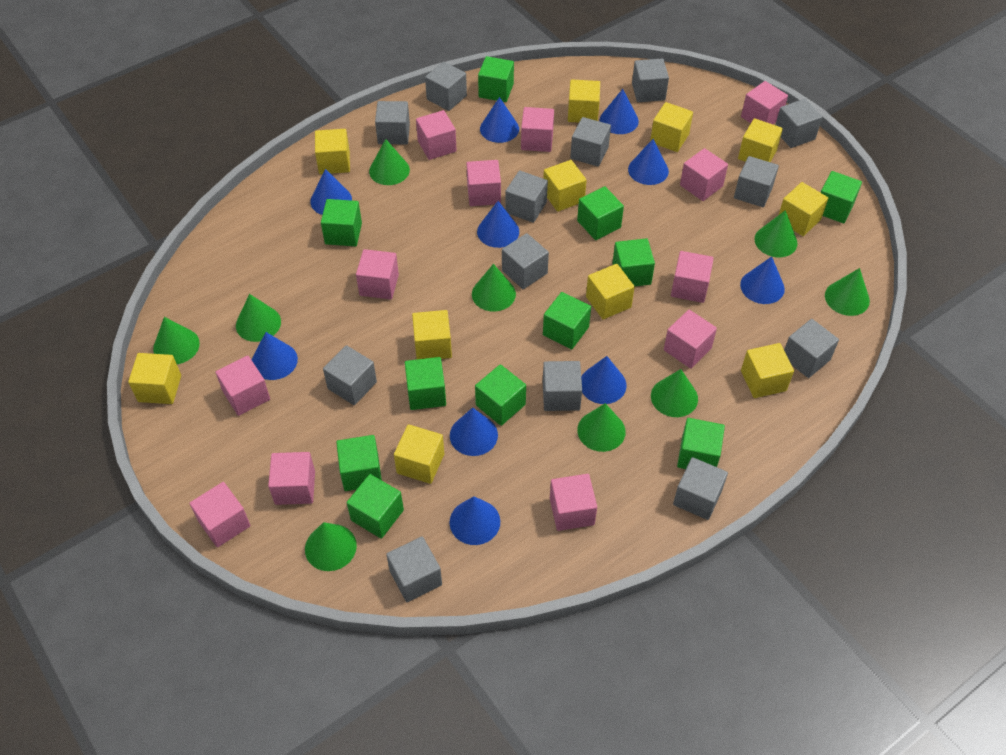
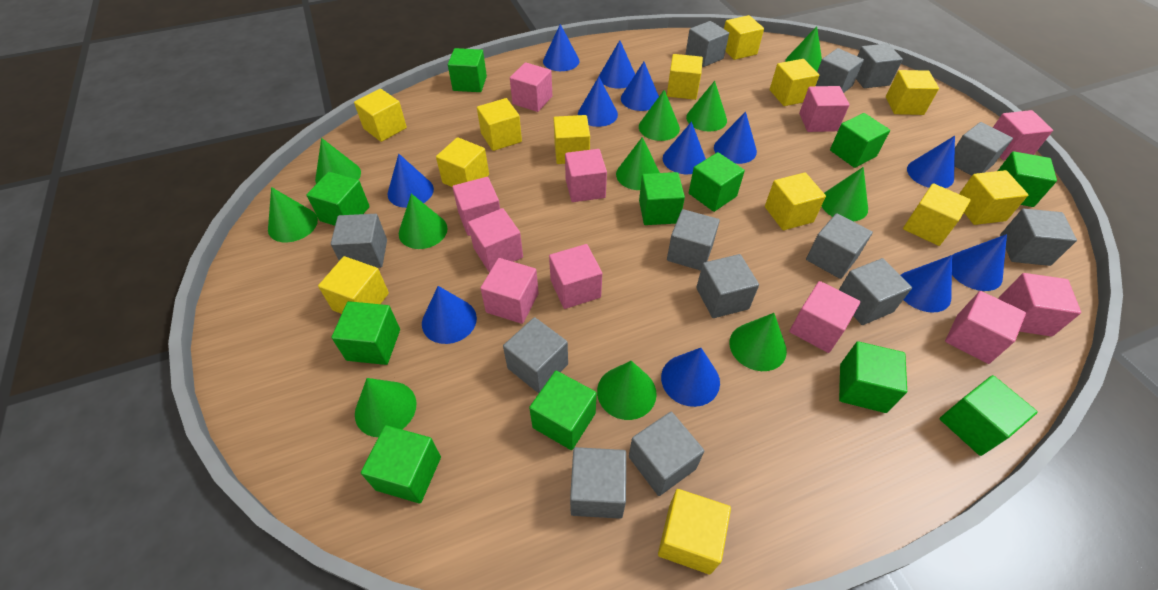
blue cone: [252,332,298,380] [310,169,352,215] [449,496,500,545] [450,408,498,456] [477,201,519,248] [480,97,519,143] [581,356,626,404] [600,89,639,134] [628,139,669,185] [740,257,785,304] = 10 -> [387,154,434,208] [422,286,477,344] [543,24,579,71] [578,77,618,127] [599,40,635,89] [621,62,659,111] [661,348,720,407] [663,122,706,174] [714,111,757,164] [900,255,952,313] [907,136,955,188] [952,234,1007,291] = 12
green cone: [153,317,200,364] [236,294,281,342] [305,522,357,571] [369,139,410,185] [472,264,516,312] [577,403,626,452] [651,369,698,417] [754,210,797,257] [825,268,870,316] = 9 -> [268,187,318,242] [315,138,361,184] [355,378,416,437] [399,194,447,249] [597,361,657,420] [616,137,660,190] [639,90,680,141] [686,81,727,132] [730,313,787,371] [785,26,822,71] [822,167,868,221] = 11
pink cube: [189,482,250,547] [216,356,270,416] [268,452,315,505] [356,249,399,299] [416,110,457,160] [466,160,501,206] [521,107,554,152] [550,474,597,531] [664,310,717,369] [671,251,714,303] [680,148,728,201] [741,81,788,124] = 12 -> [452,177,500,236] [468,208,523,272] [480,258,539,324] [510,62,552,112] [549,244,602,309] [565,149,607,202] [789,281,860,353] [799,86,849,132] [945,291,1026,364] [993,110,1053,160] [999,273,1081,337] = 11
yellow cube: [128,353,181,404] [315,129,350,174] [394,424,444,484] [412,310,452,359] [543,160,587,212] [568,80,600,123] [586,264,635,319] [650,102,693,152] [738,118,783,162] [741,343,794,398] [779,182,828,236] = 11 -> [318,256,389,314] [354,89,407,142] [436,137,489,187] [477,98,522,151] [554,115,590,164] [658,489,731,574] [667,54,703,100] [724,15,764,60] [765,172,826,230] [770,59,819,106] [886,70,939,115] [903,183,971,246] [959,170,1028,225] = 13

